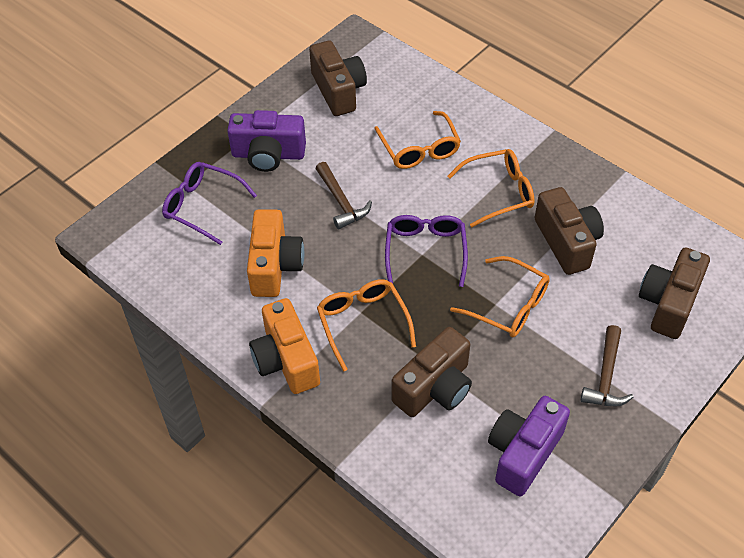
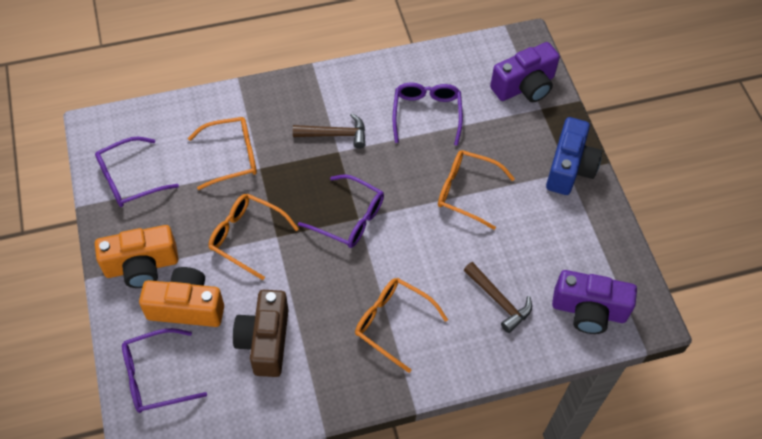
blue camera: none = 0 -> [546,117,602,195] = 1
brown camera: [309,40,367,116] [392,327,472,417] [534,187,604,275] [639,247,710,339] = 4 -> [233,290,288,377] = 1
purple glasses: [162,162,257,245] [385,215,468,287] = 2 -> [95,137,179,207] [122,328,207,413] [298,174,384,248] [392,83,463,146] = 4

